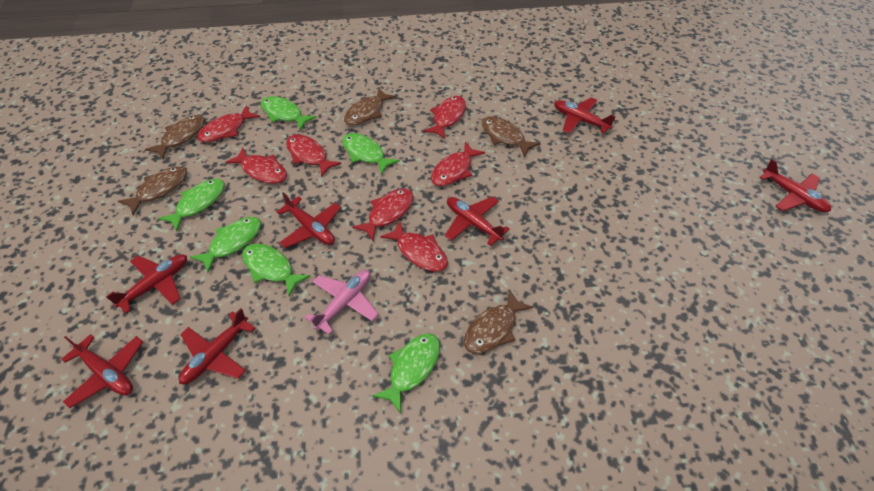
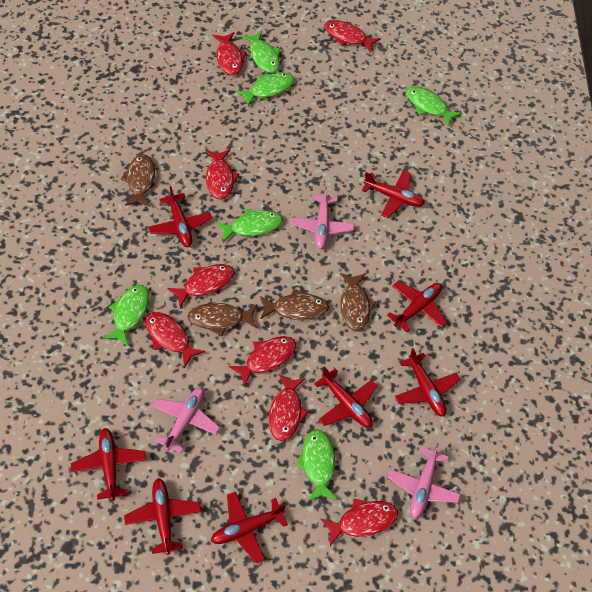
brown fish: [118,166,187,215] [145,115,205,159] [344,88,396,125] [464,289,533,353] [481,116,541,157] = 5 -> [121,154,155,206] [187,303,257,336] [260,289,329,320] [340,273,376,331] = 4
pink plane: [305,270,379,335] = 1 -> [152,387,220,453] [291,186,354,249] [387,443,461,518] = 3
red fish: [197,105,260,142] [225,148,287,184] [286,135,342,177] [352,189,414,241] [380,221,448,272] [423,96,466,139] [431,142,485,186] = 7 -> [145,312,205,368] [167,264,234,308] [206,149,240,200] [213,32,247,75] [229,336,296,387] [269,374,309,441] [320,499,398,546] [324,20,381,53] = 8
red plane: [61,334,143,408] [106,254,187,313] [179,308,255,384] [276,192,341,248] [445,196,510,246] [554,97,616,134] [759,159,831,212] = 7 -> [71,428,146,501] [124,478,201,555] [148,186,212,247] [211,491,288,564] [314,367,377,428] [362,170,425,218] [387,281,447,332] [395,348,461,417] = 8

